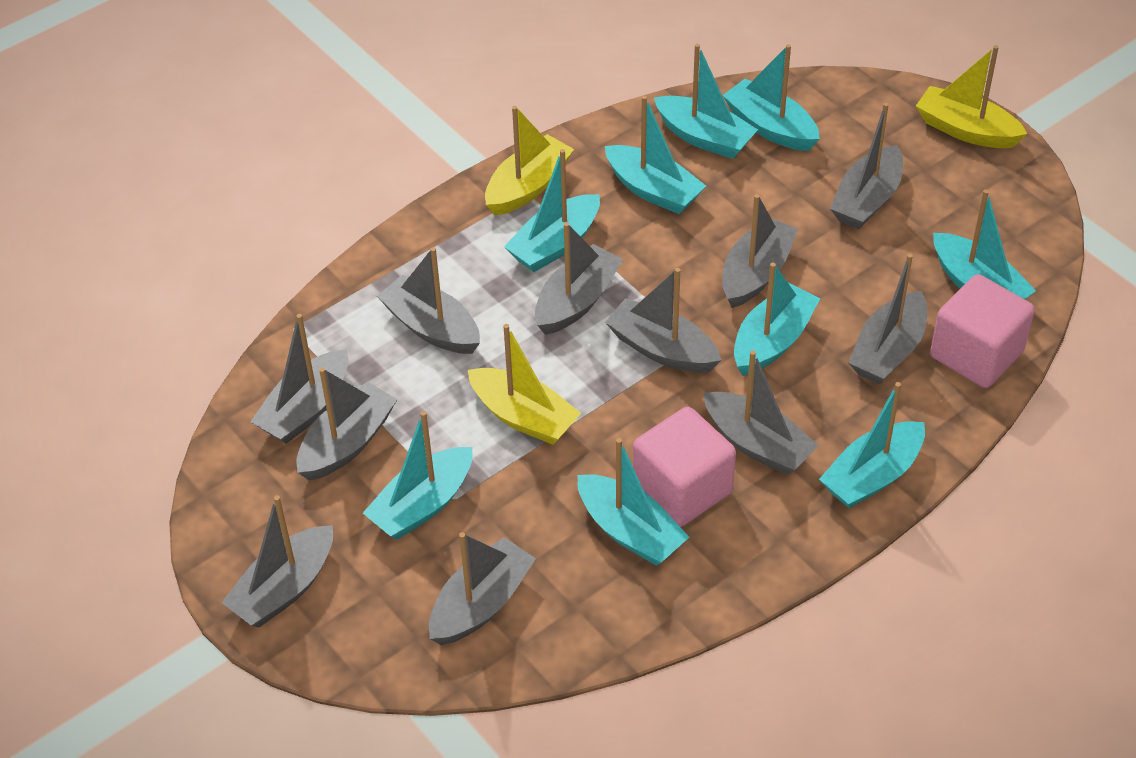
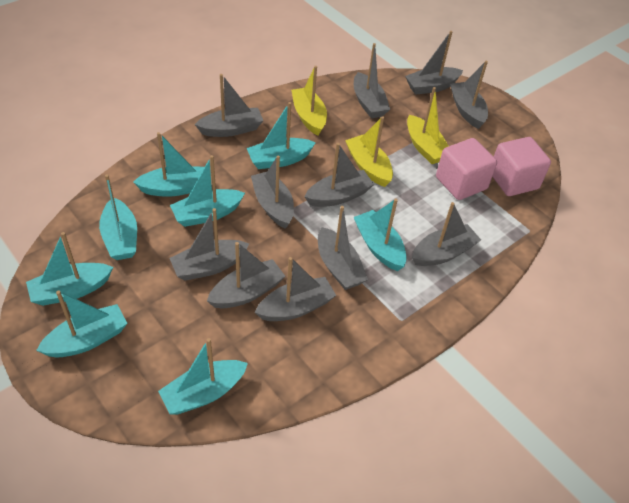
turquoise boat: [363,411,472,540] [504,149,600,272] [578,438,689,566] [605,96,706,214] [654,44,758,159] [722,44,820,151] [734,263,820,376] [819,382,925,508] [933,190,1036,299] = 9 -> [26,232,113,306] [36,290,128,357] [99,174,137,260] [133,132,204,197] [158,338,248,414] [170,155,245,227] [247,102,316,169] [354,199,407,271] = 8

